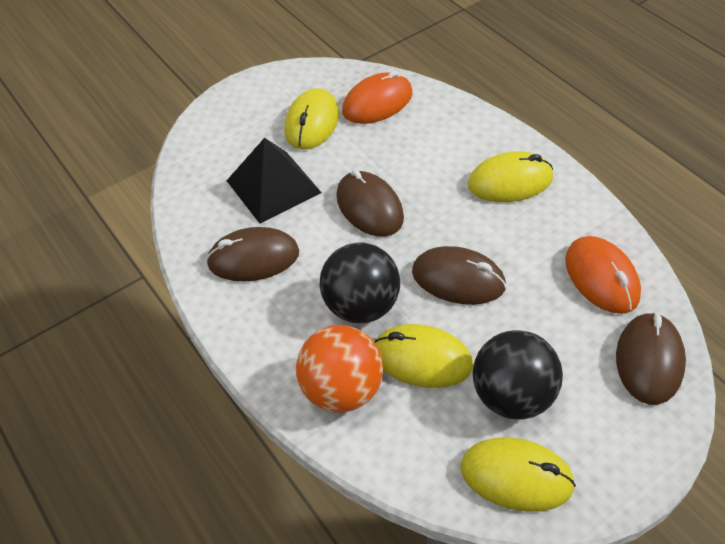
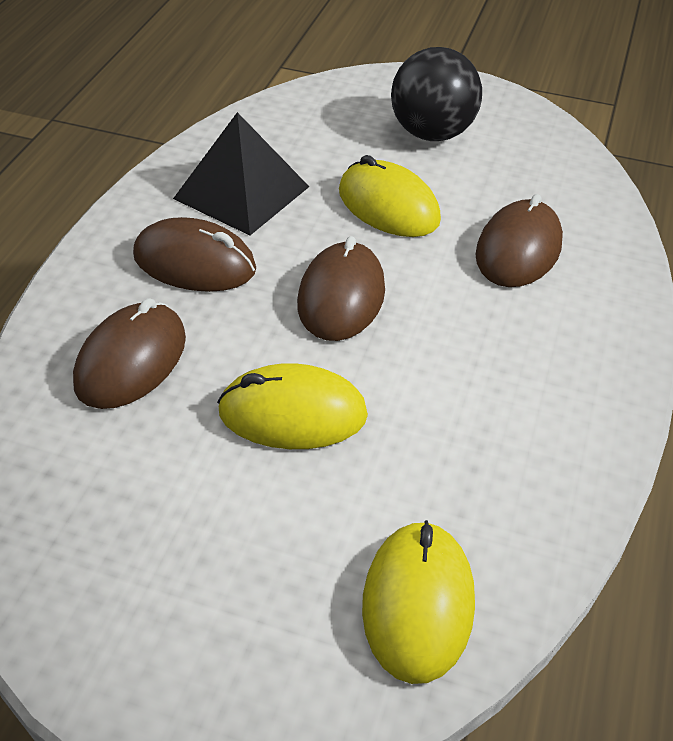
black ball: [319,242,400,323] [472,330,563,420] = 2 -> [391,47,482,141] = 1
orange ball: [296,325,383,413] = 1 -> none = 0
orange mouse: [342,71,413,124] [565,236,641,314] = 2 -> none = 0
yellow mouse: [284,89,339,150] [374,324,473,388] [461,437,576,512] [468,151,553,202] = 4 -> [217,363,368,449] [339,155,441,237] [362,520,475,684] = 3

